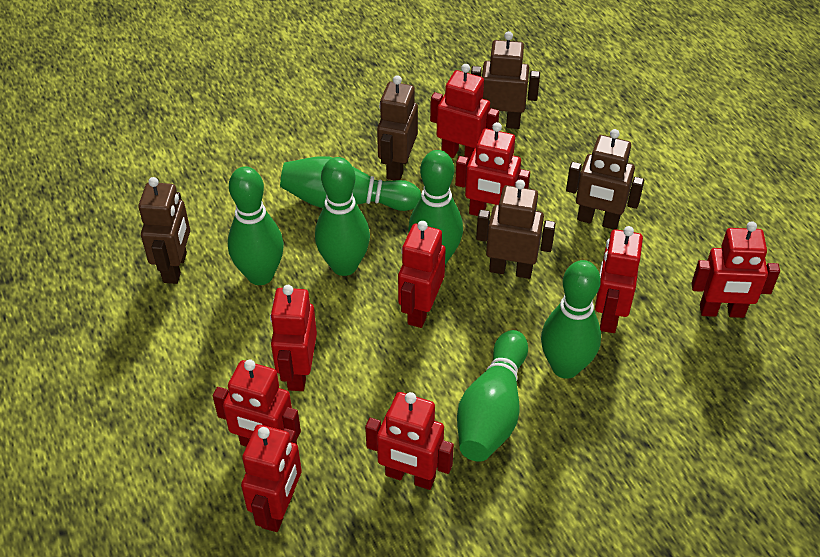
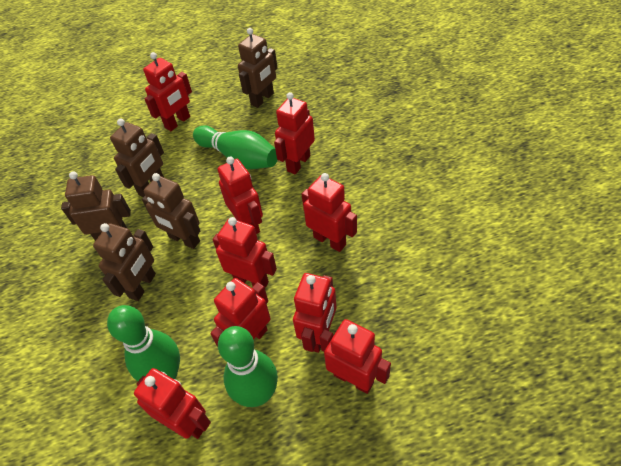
green bowling pin: [228,167,284,285] [280,156,421,211] [315,157,370,276] [408,150,463,265] [457,330,528,462] [541,260,601,379] = 6 -> [107,305,180,381] [193,125,277,169] [218,326,278,407] = 3

